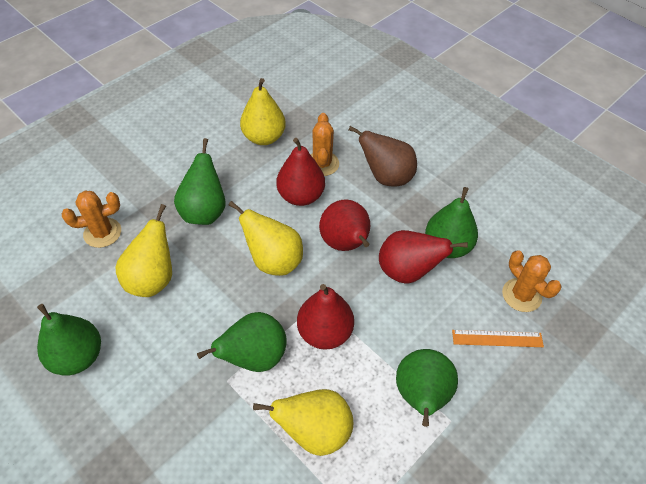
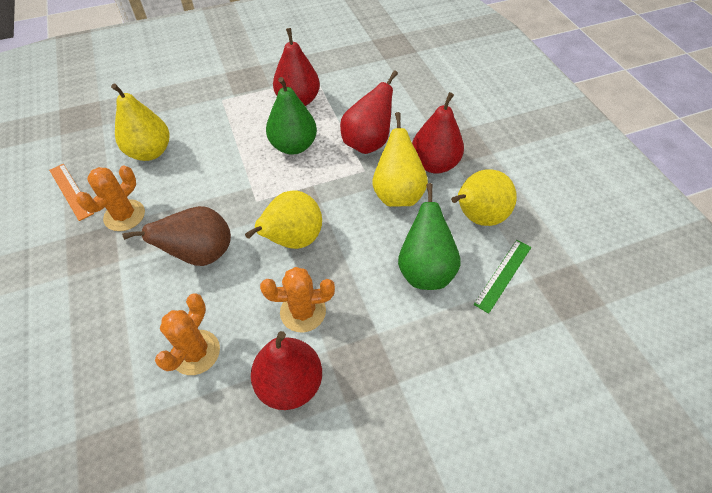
green pear: [37,304,101,376] [174,138,226,225] [197,312,287,372] [396,349,458,427] [425,187,478,258] = 5 -> [266,77,317,155] [398,183,461,290] = 2
green ruler: none = 0 -> [473,240,531,314] = 1

